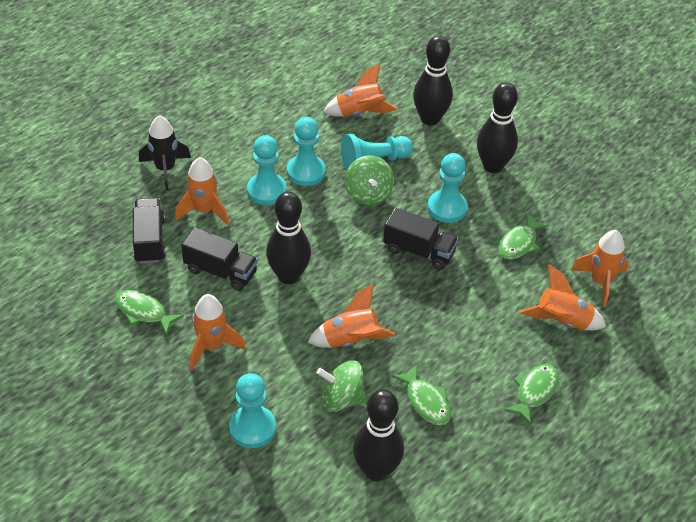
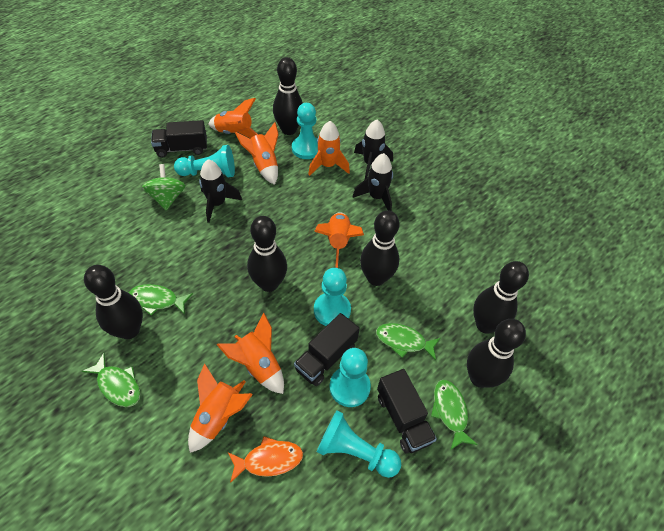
black bowling pin: [266,192,311,284] [353,390,404,481] [413,36,453,126] [477,83,518,173] = 4 -> [84,265,143,339] [247,216,287,292] [273,57,303,135] [360,210,400,286] [467,319,526,388] [473,261,529,334] = 6
black rocket: [139,115,191,191] = 1 -> [199,159,242,223] [353,153,393,211] [354,120,393,179] = 3
green spinning top: [317,360,366,412] [345,156,394,206] = 2 -> [142,164,186,210] = 1
orange fish: none = 0 -> [228,436,303,483] = 1

